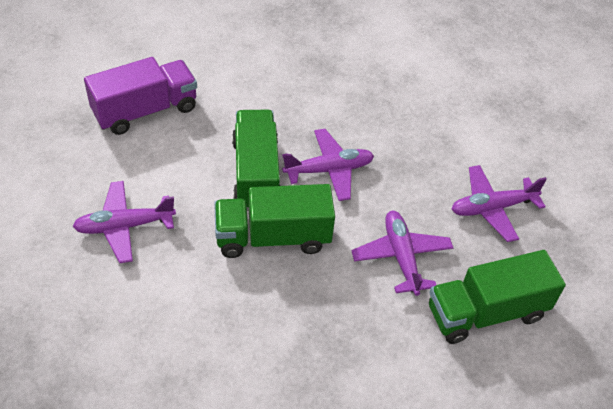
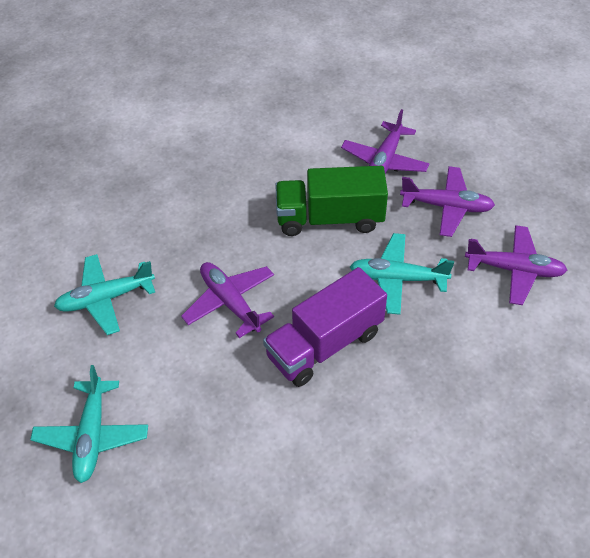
green truck: [214,184,335,258] [232,110,280,211] [429,250,566,344] = 3 -> [275,166,388,236] = 1
turquoise plane: none = 0 -> [30,365,148,483] [54,254,155,335] [350,233,454,315] = 3

